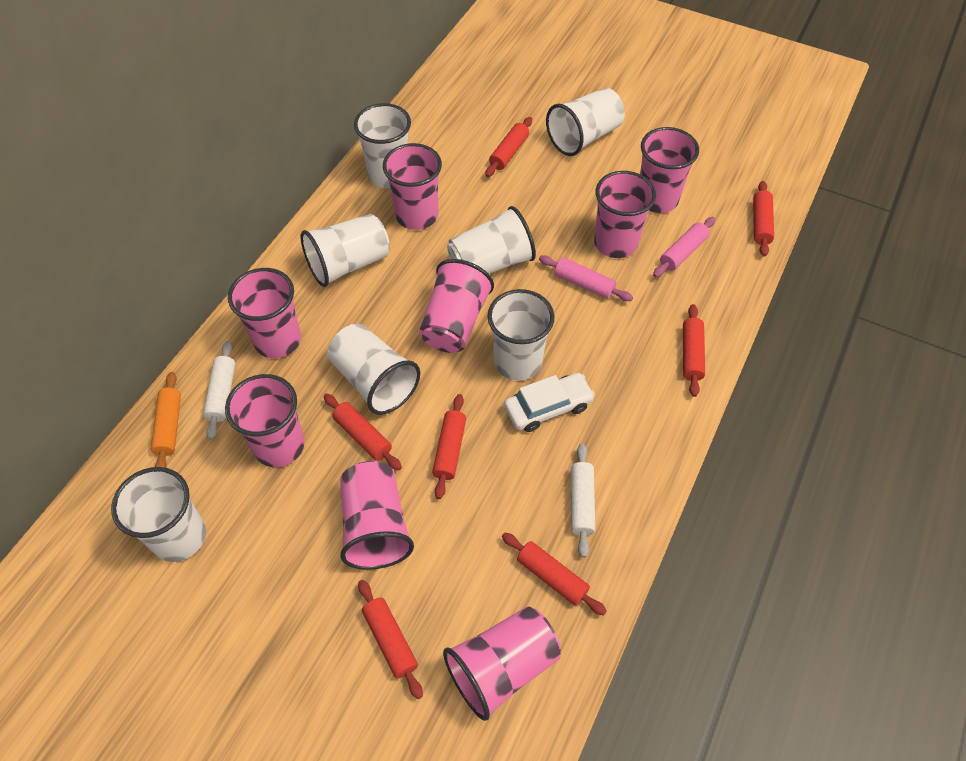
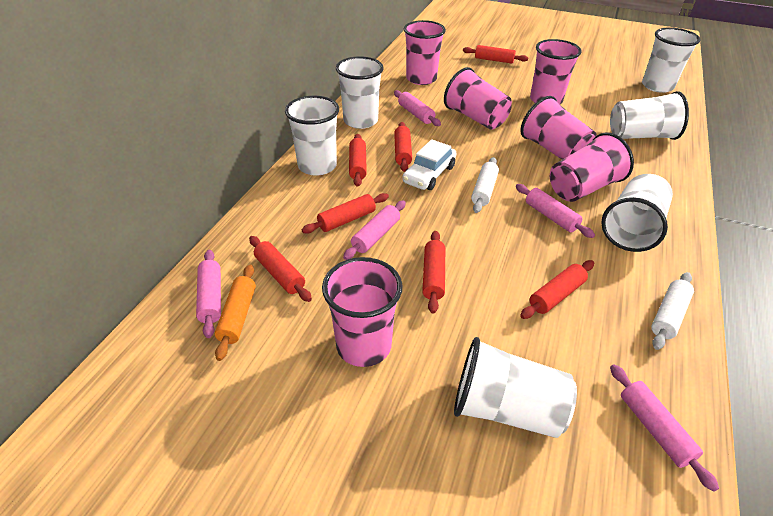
pink cup: [225,374,304,467] [228,268,301,358] [340,461,414,570] [383,143,442,230] [419,259,494,353] [443,606,561,721] [594,171,656,258] [640,127,699,213] = 8 -> [322,257,403,367] [404,20,446,85] [444,67,512,130] [520,96,596,160] [530,39,582,104] [550,132,634,202] = 6
pink rolling pin: [539,255,633,301] [653,217,715,277] = 2 -> [196,250,221,338] [343,200,406,260] [394,90,441,126] [516,184,595,238] [610,364,719,492] = 5
white cup: [111,467,206,562] [301,214,390,287] [327,324,420,415] [354,103,411,188] [447,206,536,274] [487,289,555,381] [546,88,625,156] = 7 -> [285,96,339,176] [336,56,384,129] [454,337,577,438] [601,174,673,252] [610,91,689,140] [642,27,700,93] = 6

